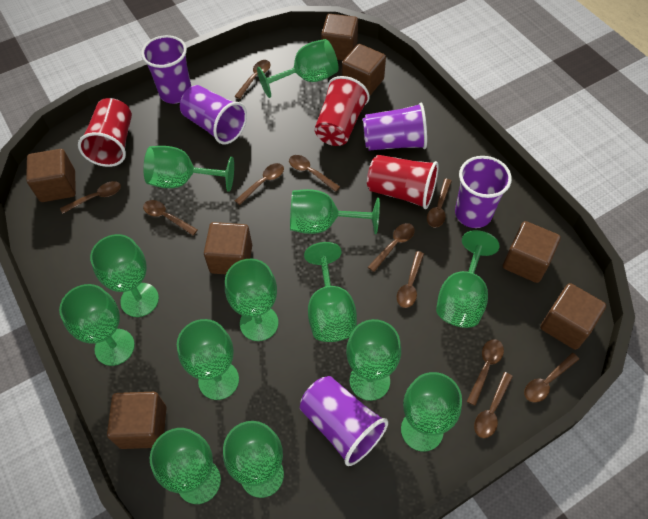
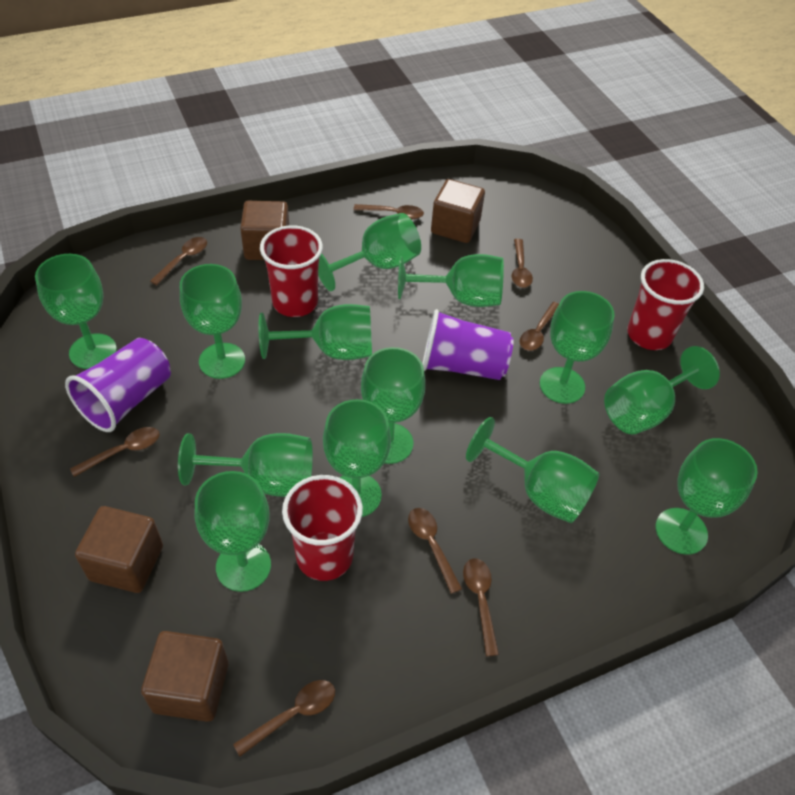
brown cube: [26,149,76,202] [107,392,166,449] [204,222,252,274] [321,14,358,61] [342,44,386,95] [503,221,561,283] [540,283,606,350] = 7 -> [75,506,163,593] [141,631,228,722] [240,201,289,260] [431,179,485,243] = 4
brown spoon: [60,181,121,214] [143,200,198,235] [235,60,271,99] [235,163,284,205] [289,155,340,192] [368,223,415,272] [397,251,424,308] [427,179,452,228] [466,339,504,406] [474,372,513,438] [524,353,579,402] = 11 -> [70,427,160,477] [150,237,207,285] [233,680,335,756] [354,204,424,219] [408,508,462,594] [463,558,499,656] [512,239,533,288] [520,302,559,351] = 8
purple cup: [141,35,191,104] [180,85,247,144] [300,376,388,466] [363,103,427,151] [455,156,512,228] = 5 -> [65,338,171,432] [423,309,514,380] = 2

